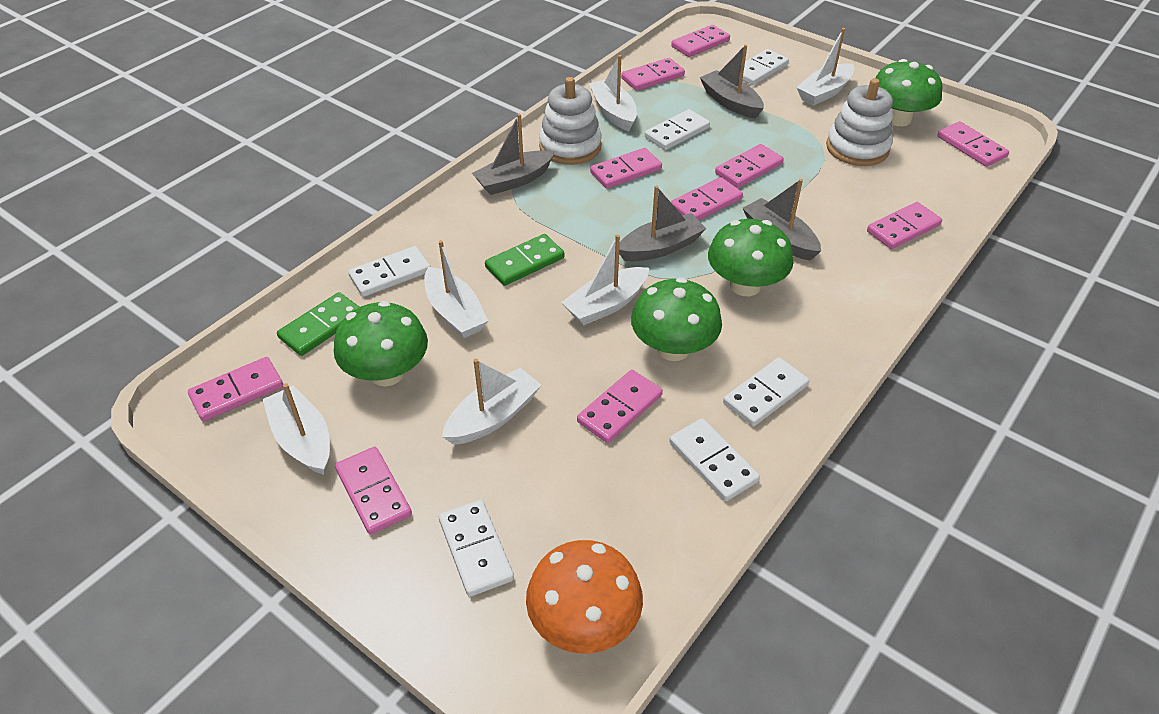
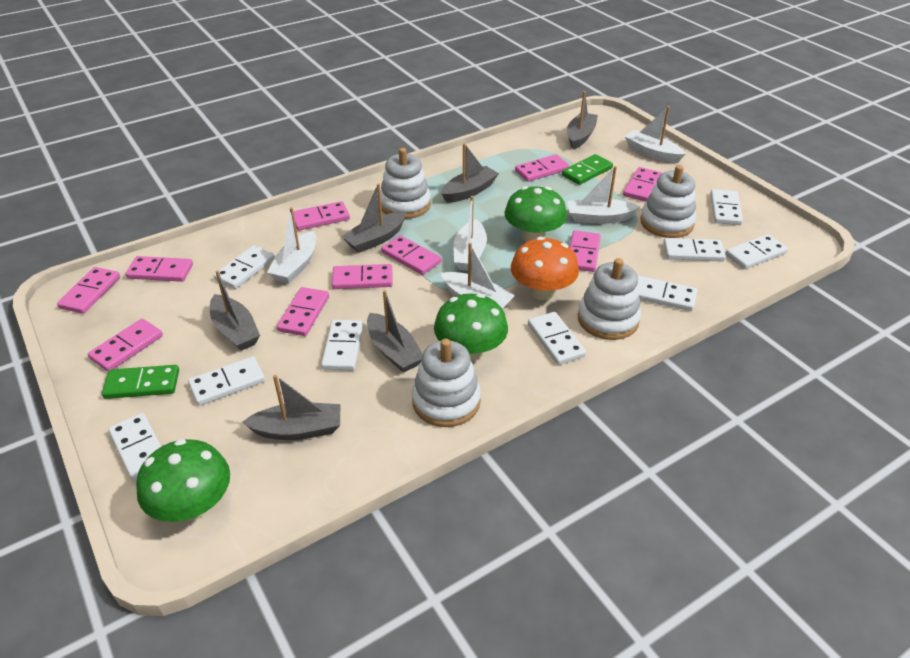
green mushroom: [334,301,428,386] [631,278,722,361] [708,219,793,296] [875,59,943,126] = 4 -> [136,439,230,522] [434,293,508,361] [504,186,567,242] = 3
grey boat: [472,114,554,195] [619,186,706,261] [700,45,764,119] [743,179,821,261] = 4 -> [210,270,260,351] [243,375,340,440] [341,183,406,253] [367,290,423,373] [441,143,499,203] [567,91,598,149] = 6
white boat: [262,383,330,475] [424,240,488,338] [442,358,541,445] [561,234,649,325] [589,55,637,131] [796,28,854,106] = 6 -> [267,207,316,284] [441,242,515,309] [454,196,487,271] [567,166,640,224] [625,106,686,163] = 5
white domino: [348,246,431,297] [439,500,514,597] [645,109,710,150] [669,418,760,501] [723,357,809,426] [742,49,789,85] = 6 -> [108,413,162,481] [188,356,265,406] [213,245,275,289] [321,320,364,371] [528,312,586,365] [638,276,697,311] [663,238,726,262] [710,189,743,225] [725,234,788,269] = 9
white stacking toy: [539,77,602,165] [826,78,893,166] = 2 -> [380,148,431,219] [412,339,481,427] [578,258,641,340] [640,165,696,238] = 4

